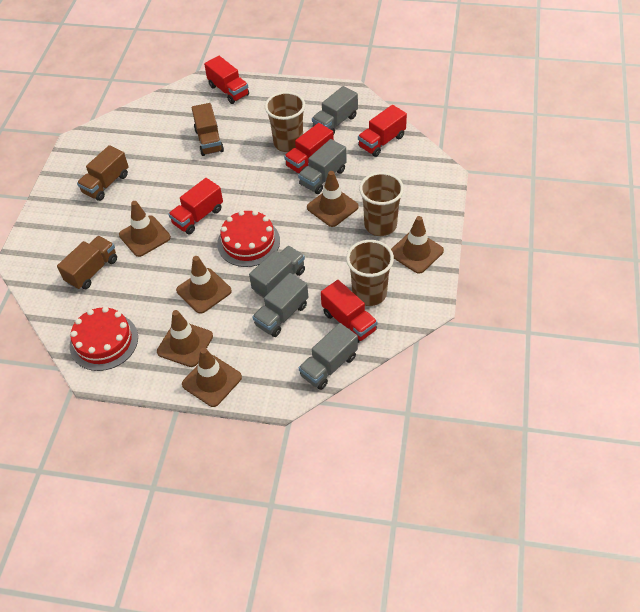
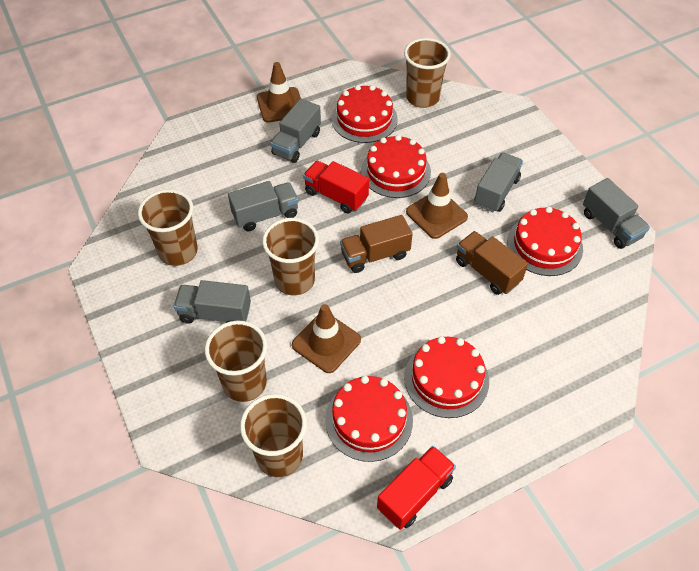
brown cup: [265,92,305,152] [346,240,394,306] [359,172,404,236] = 3 -> [138,189,198,266] [205,321,267,402] [240,394,307,477] [262,218,319,295] [404,38,451,108] = 5
brown traffic cone: [119,201,171,257] [157,310,213,367] [176,256,232,314] [182,348,242,407] [307,171,359,227] [391,216,444,274] = 6 -> [257,62,301,123] [292,304,361,373] [406,173,468,239] = 3
brown truck: [57,236,117,290] [77,145,129,201] [192,103,224,156] = 3 -> [340,215,412,273] [456,231,528,295] = 2
red cake: [70,307,138,371] [217,210,280,267] = 2 -> [325,376,413,462] [332,85,398,143] [361,135,431,198] [404,336,489,418] [507,206,583,276] = 5
red truck: [168,178,223,234] [204,56,249,104] [284,123,334,174] [321,280,377,343] [358,105,407,157] = 5 -> [303,161,369,213] [377,446,456,530] = 2

